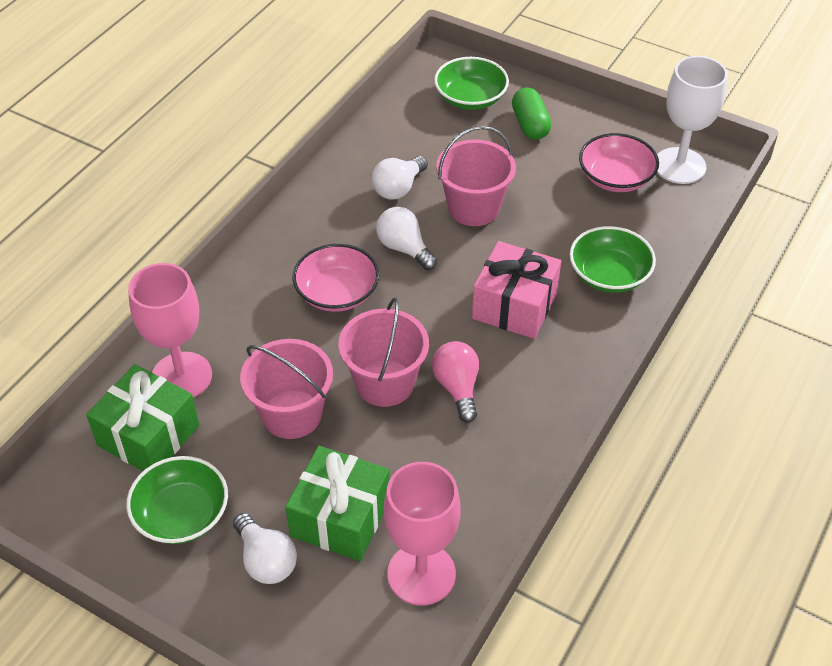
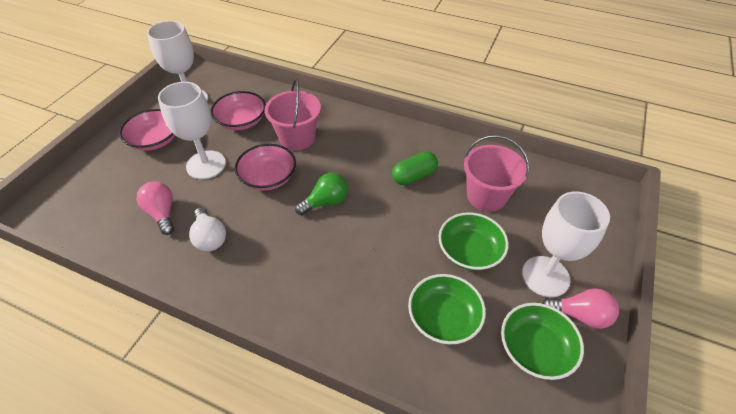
green gift: [86,364,199,471] [285,446,390,561] = 2 -> none = 0
green light bulb: none = 0 -> [295,173,348,215] = 1
pink bowl: [292,244,379,312] [579,133,659,192] = 2 -> [119,109,175,151] [211,91,266,130] [235,144,296,190] = 3
pink bucket: [240,339,333,439] [339,297,429,407] [436,126,516,226] = 3 -> [264,78,321,151] [464,135,529,212] = 2
pink gift: [472,241,561,339] = 1 -> none = 0
pink goblet: [128,263,212,398] [384,462,461,605] = 2 -> none = 0
pink light bulb: [432,341,479,423] = 1 -> [137,181,174,235] [542,288,619,329] = 2
white goblet: [657,56,728,184] = 1 -> [147,21,208,101] [158,82,226,179] [522,192,610,297] = 3
white light bulb: [233,513,297,584] [372,156,428,200] [376,207,437,270] = 3 -> [189,207,226,251] = 1

